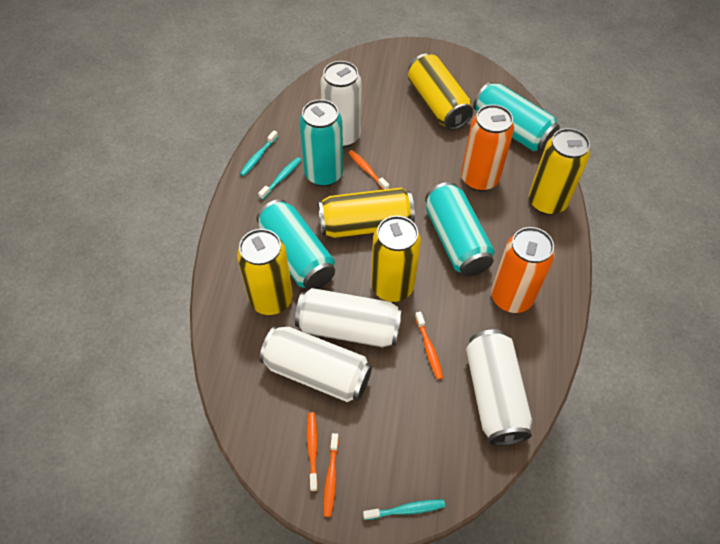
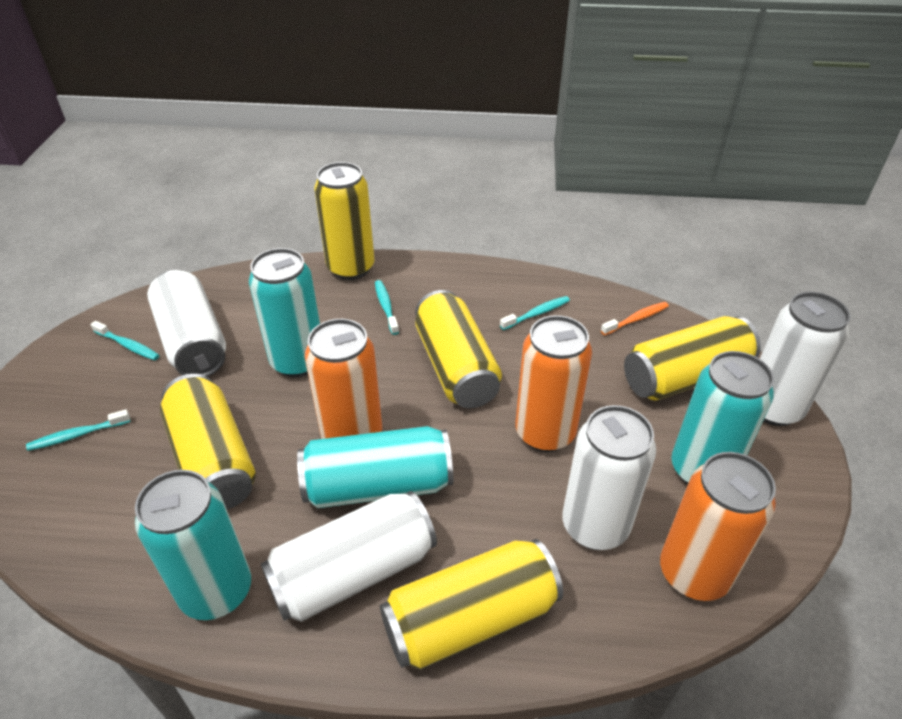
orange can: [461,104,514,191] [491,227,555,313] = 2 -> [305,319,382,439] [515,315,592,452] [660,452,776,601] = 3
orange toothbrush: [307,412,318,491] [323,433,339,517] [348,150,389,190] [415,312,443,380] = 4 -> [601,302,669,335] = 1
turquoise toothbrush: [240,130,278,176] [258,157,301,200] [363,499,445,520] = 3 -> [26,409,131,451] [90,321,160,360] [375,280,399,335] [500,296,570,330] = 4

